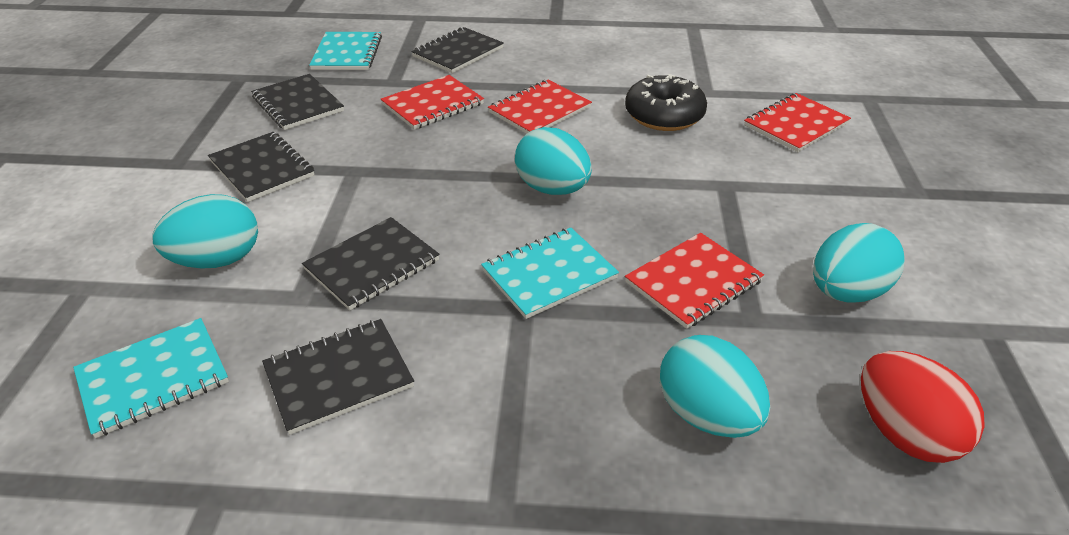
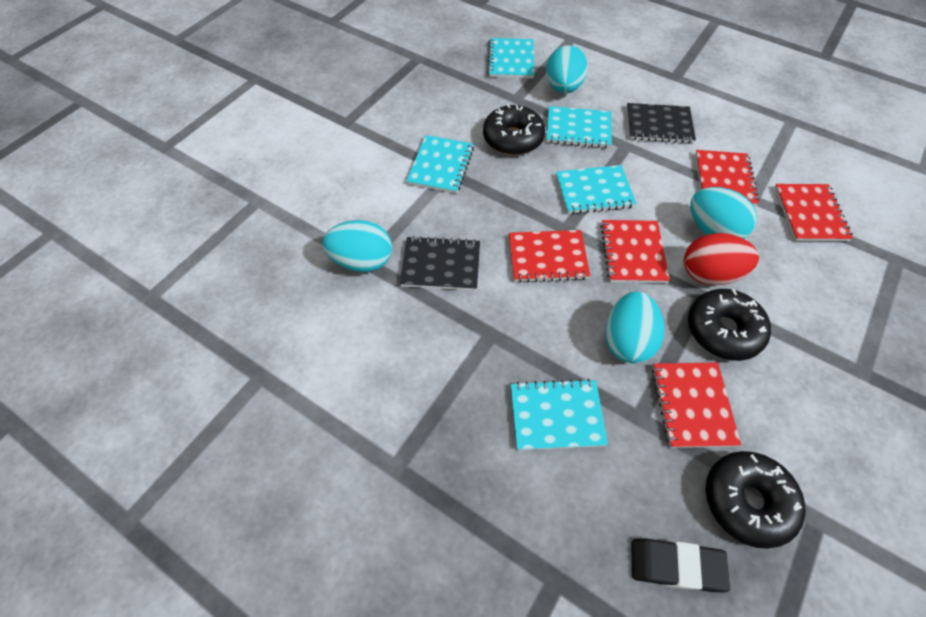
black donut: [625,74,707,131] = 1 -> [483,104,545,155] [688,289,771,361] [705,451,805,549] = 3
black eraser: none = 0 -> [631,539,730,593] = 1
black notebook: [208,132,314,202] [251,74,344,130] [262,319,414,435] [302,217,440,310] [411,27,504,73] = 5 -> [400,236,480,291] [627,103,696,143] = 2
red notebook: [381,75,484,130] [488,80,592,134] [625,233,764,329] [744,93,851,152] = 4 -> [509,230,590,283] [601,220,670,283] [652,362,741,448] [695,150,759,206] [774,184,853,241] = 5
turquoise notebook: [73,318,229,438] [309,32,382,70] [481,227,619,319] = 3 -> [406,135,474,194] [487,38,534,78] [511,379,608,450] [546,106,612,148] [556,165,637,214] = 5

